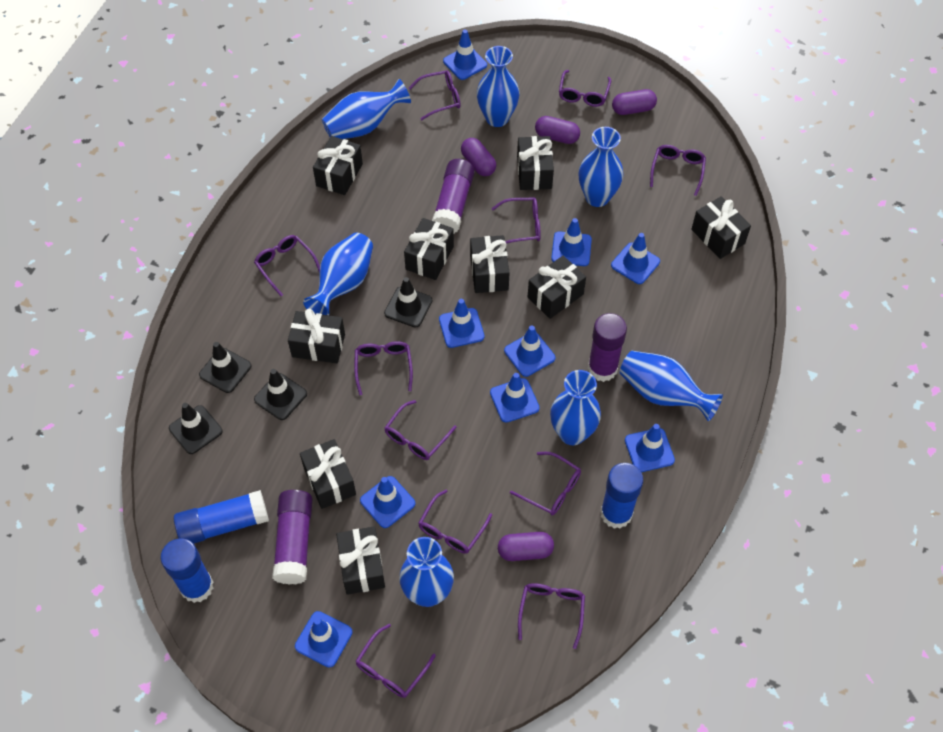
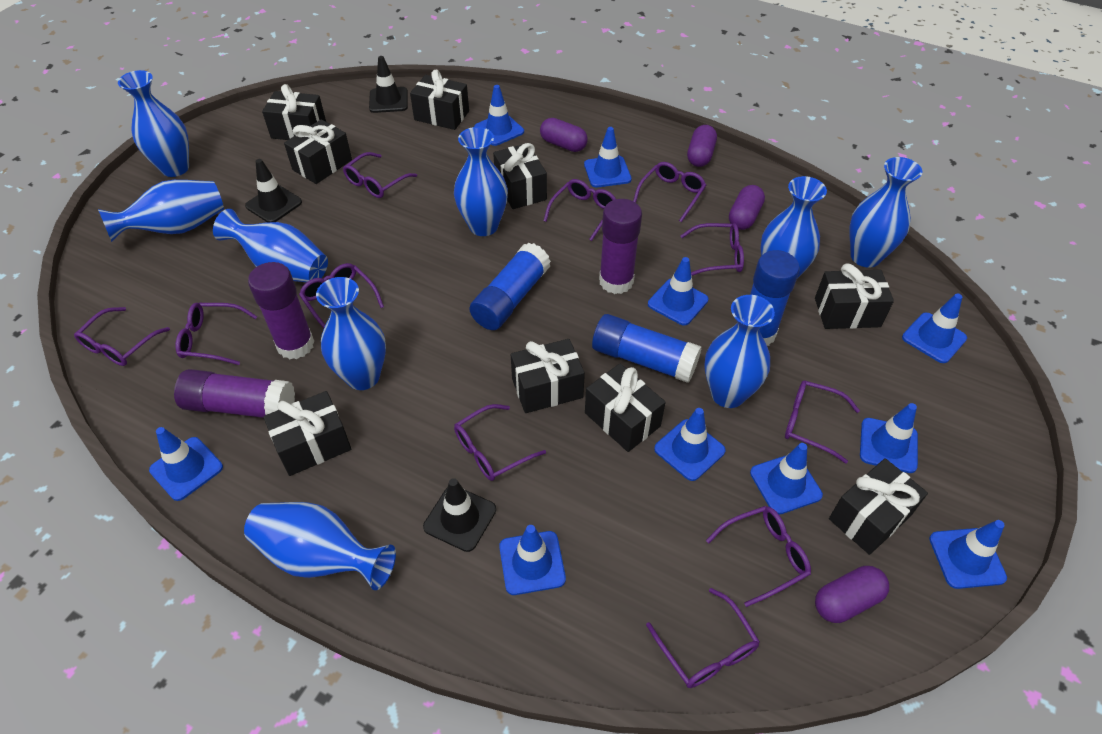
black traffic cone: [169,403,222,454] [199,342,251,393] [254,369,307,420] [384,277,433,328] = 4 -> [245,159,302,222] [369,56,408,113] [423,478,496,552] = 3
blue traffic cone: [295,611,353,668] [360,476,415,528] [439,299,485,348] [443,30,487,80] [490,373,540,423] [504,326,555,377] [551,218,592,266] [611,233,660,284] [625,424,675,472] = 9 -> [149,427,223,501] [474,85,524,146] [499,525,566,595] [584,127,632,187] [648,257,708,325] [654,408,726,481] [750,443,823,514] [860,403,918,473] [902,293,967,363] [929,520,1007,589] = 10
blue vase: [303,233,373,315] [322,79,411,139] [399,537,454,607] [477,46,520,127] [550,370,601,445] [579,127,623,207] [620,351,723,421] = 7 -> [98,180,224,242] [118,70,189,177] [213,209,328,282] [244,502,396,590] [316,277,386,390] [454,127,508,236] [704,295,775,408] [760,176,827,279] [849,157,922,268] = 9

